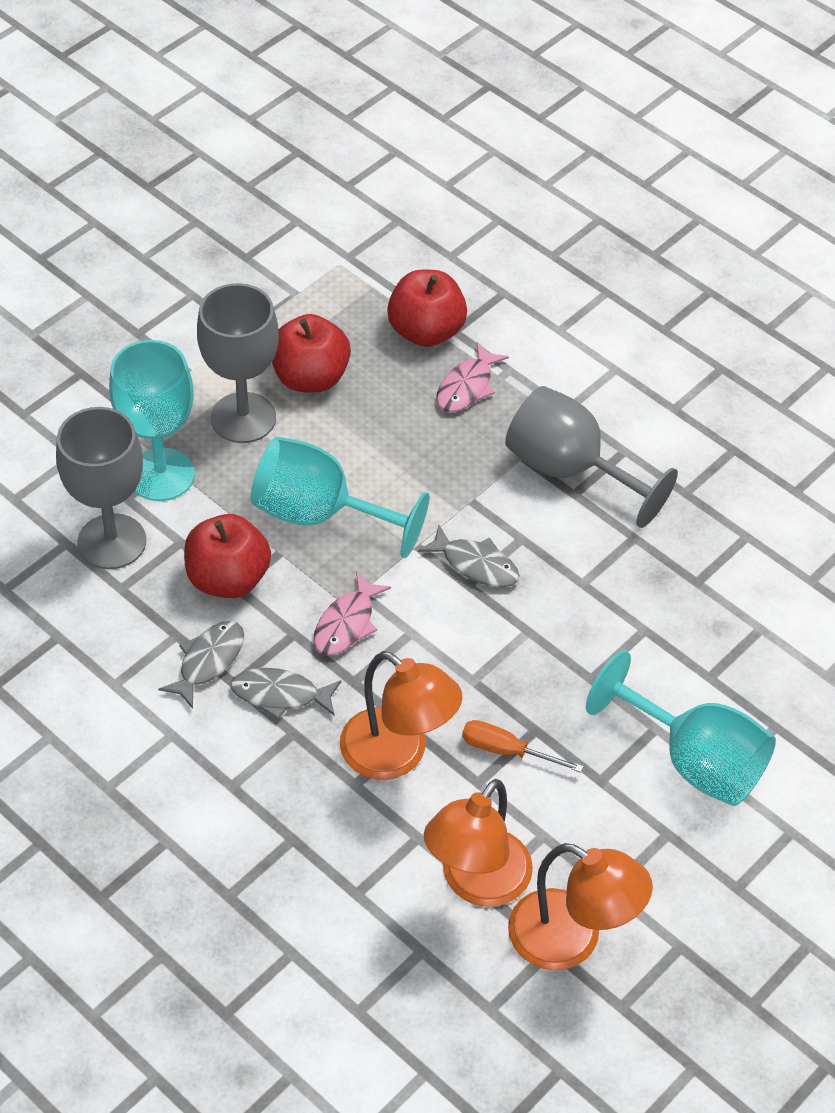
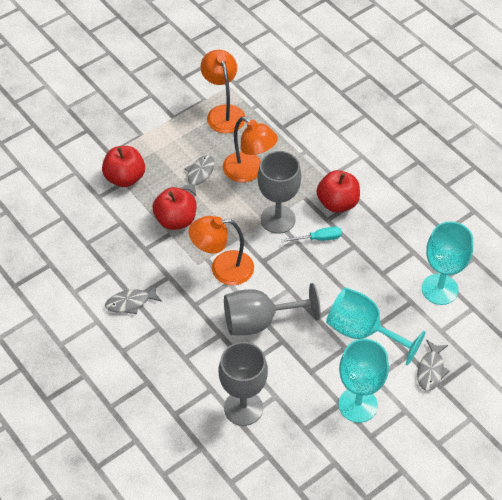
orange screwdriver: [462,720,584,773] = 1 -> none = 0
pink fish: [314,571,391,655] [436,342,509,412] = 2 -> none = 0
turquoise screwdriver: none = 0 -> [281,227,342,242] = 1

